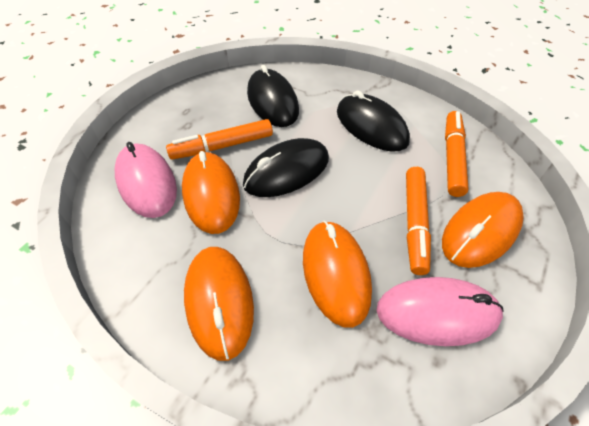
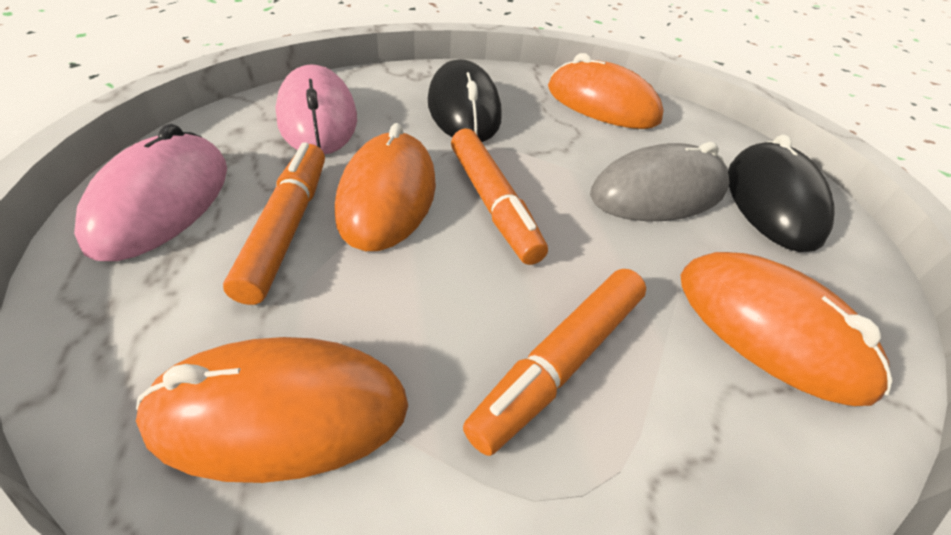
black mouse: [243,138,329,197] [247,65,299,127] [337,90,410,152] = 3 -> [428,59,501,142] [728,134,834,252] = 2
grey mouse: none = 0 -> [590,142,730,222] = 1

